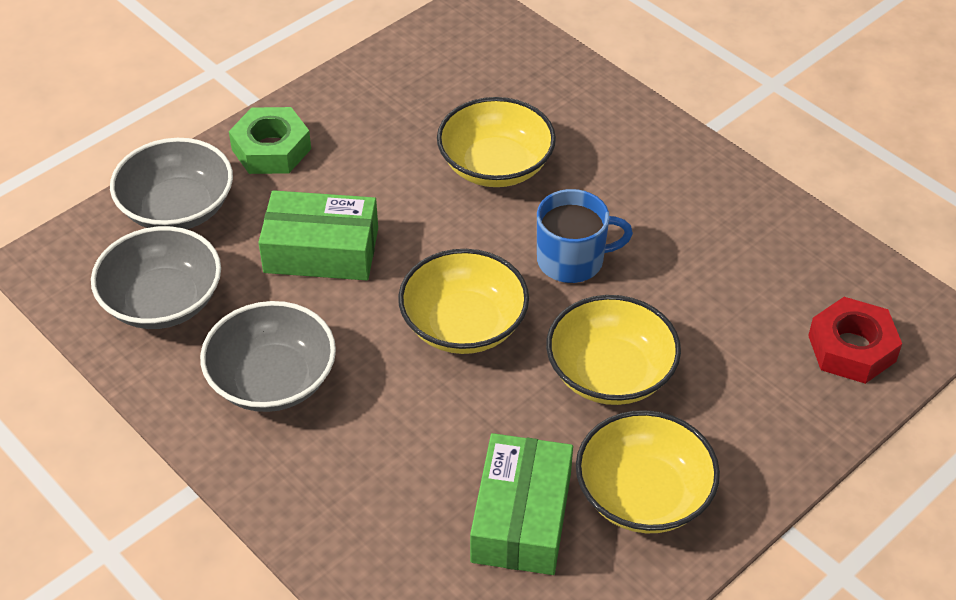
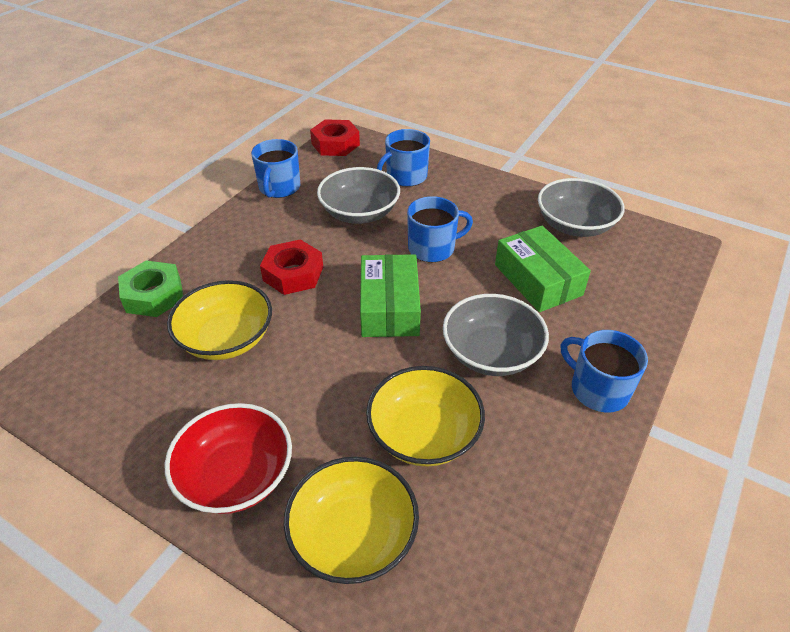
blue mug: [537,189,633,283] = 1 -> [251,139,301,198] [377,129,430,187] [407,196,473,262] [561,330,648,412] = 4
red bowl: none = 0 -> [165,403,292,514] = 1
red nut: [808,297,902,384] = 1 -> [260,240,323,295] [310,119,360,156] = 2
yellow bowl: [398,249,529,354] [437,97,556,187] [546,295,681,405] [576,410,720,533] = 4 -> [167,280,272,360] [284,457,419,584] [366,366,485,467] = 3

